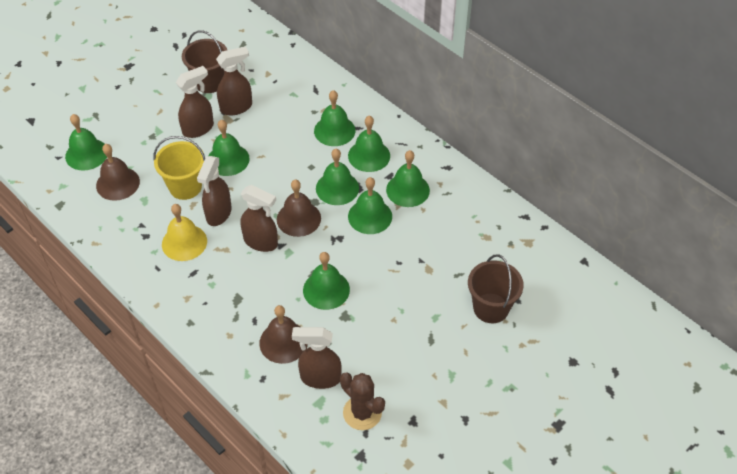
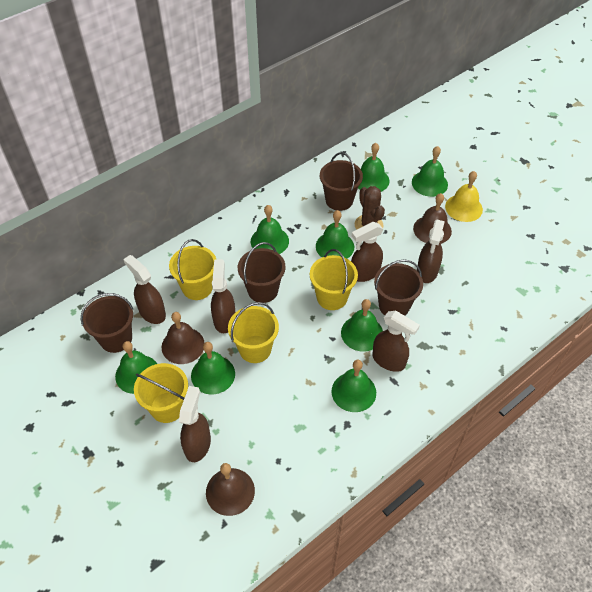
brown bucket: [182,30,227,93] [468,254,524,323] = 2 -> [81,293,133,353] [238,242,286,303] [320,152,363,211] [374,259,423,316] = 4
brown spray bottle: [176,66,214,138] [197,156,231,226] [216,46,252,115] [241,185,278,252] [292,327,342,389] = 5 -> [123,255,166,324] [179,386,211,462] [211,259,235,333] [351,222,383,282] [372,311,420,372] [417,220,445,283] = 6
yellow bucket: [153,136,205,200] = 1 -> [134,363,188,423] [169,239,216,300] [228,302,279,363] [310,249,358,310] = 4

